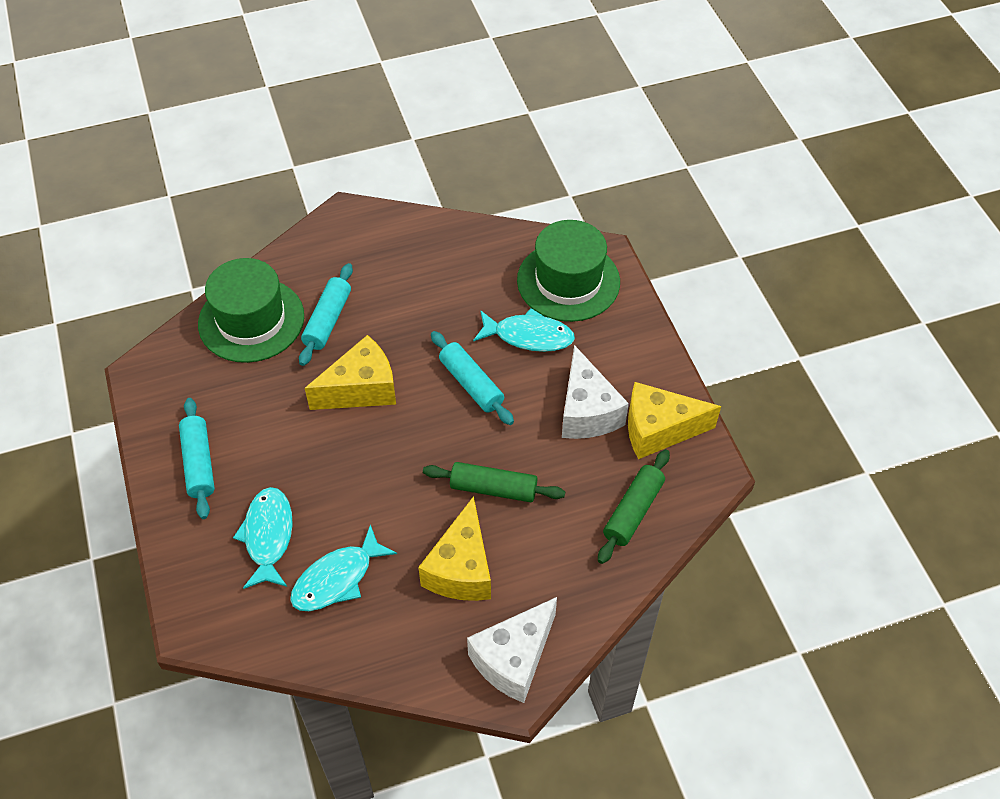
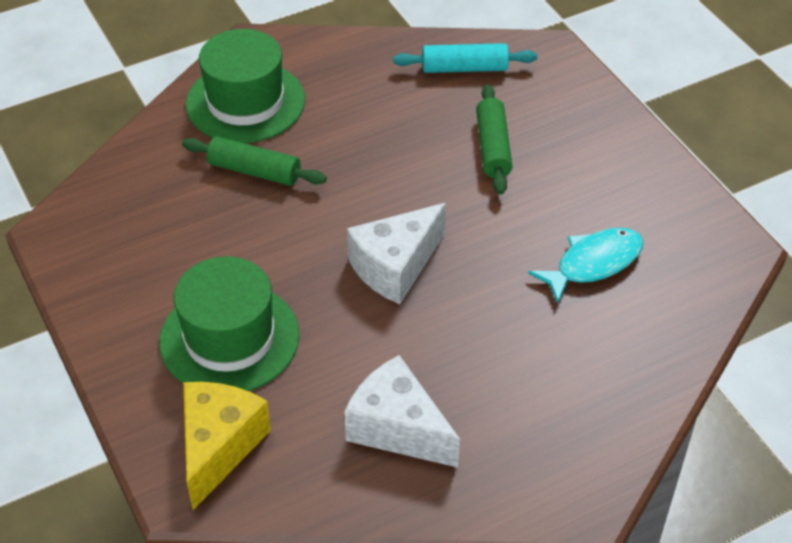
turquoise fish: [233,487,293,589] [290,524,397,611] [473,308,575,352] = 3 -> [528,228,643,304] = 1
turquoise rolling pin: [179,398,215,519] [299,263,353,366] [431,331,514,425] = 3 -> [393,43,537,73] = 1
yellow cheese: [305,335,396,410] [418,496,491,601] [628,382,721,459] = 3 -> [183,382,271,510] = 1

